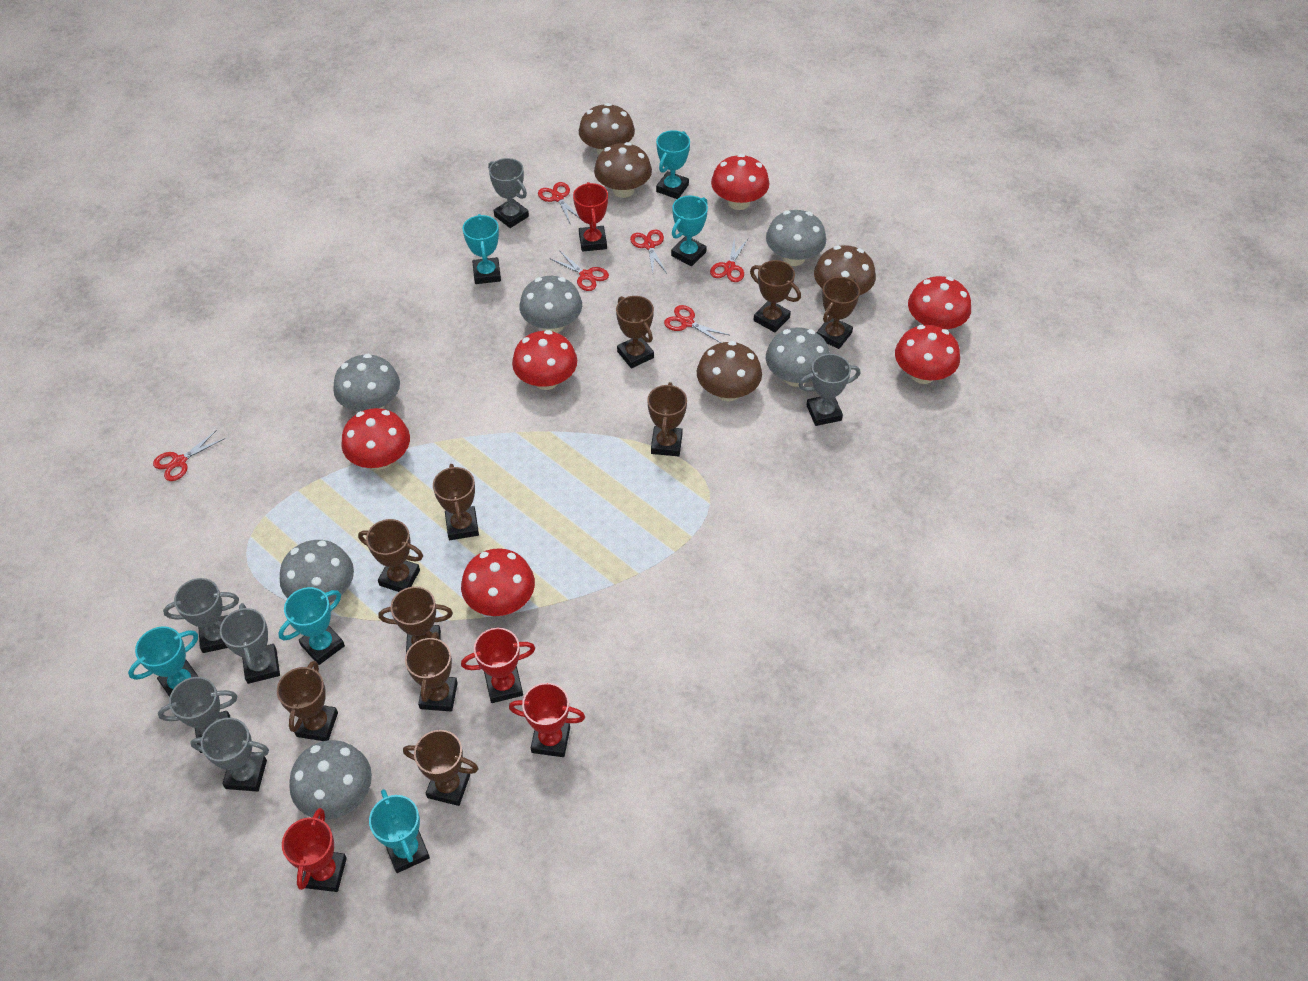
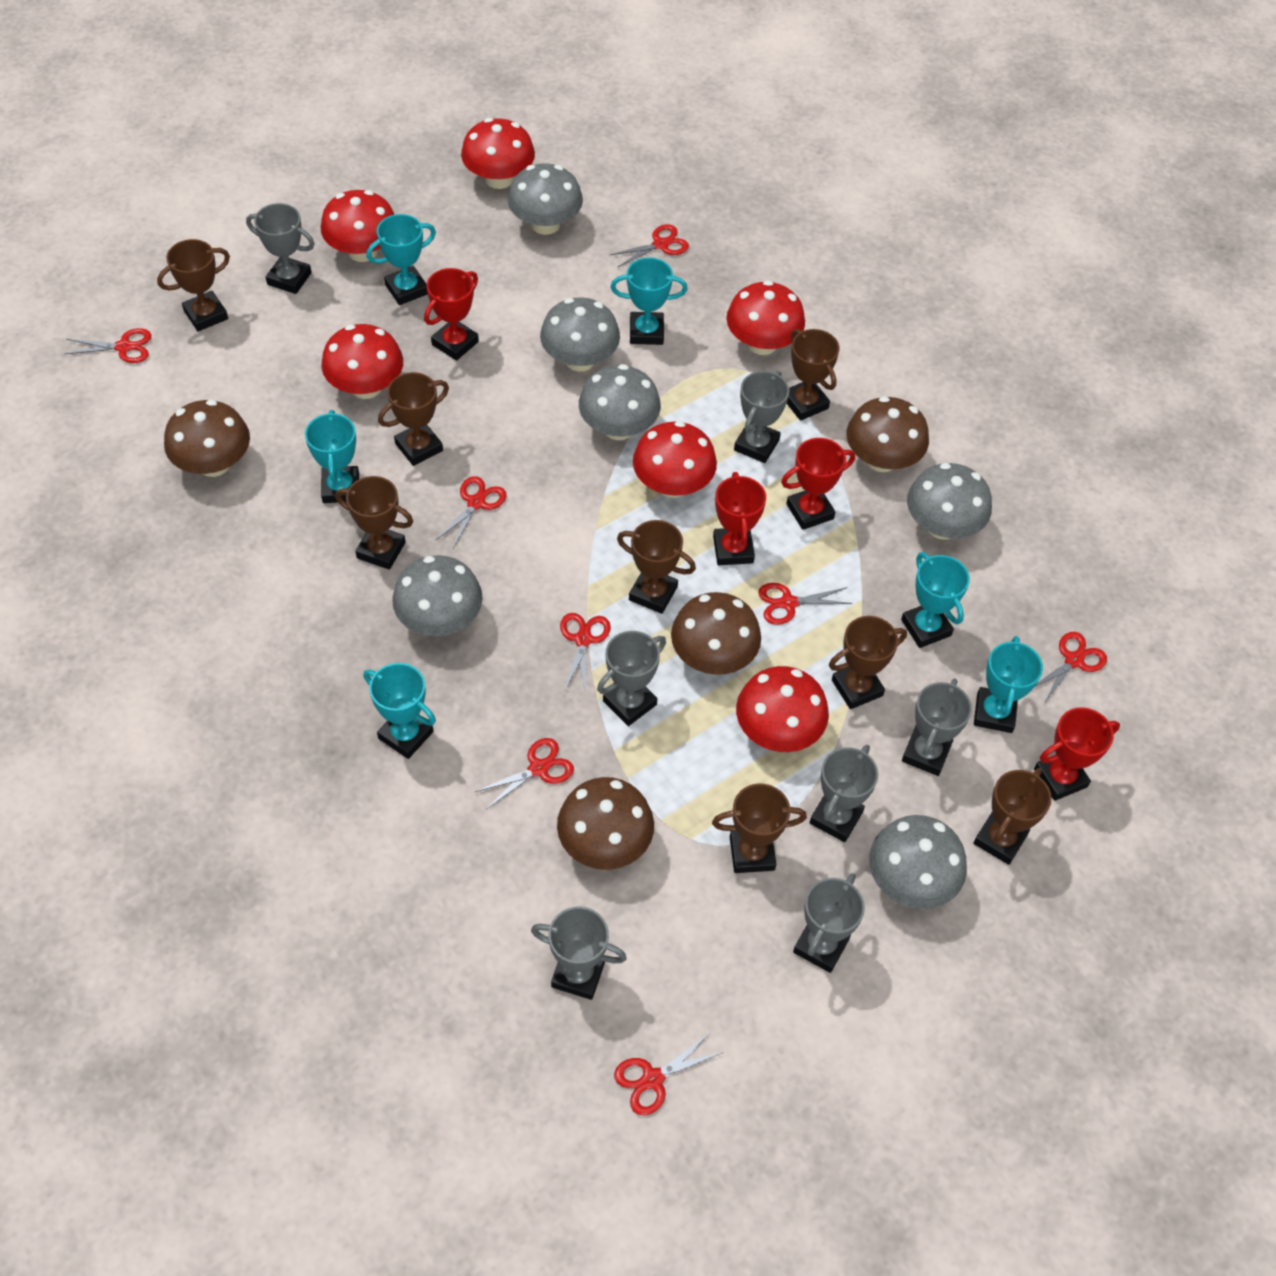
brown trophy: [277,661,338,741] [358,519,423,592] [378,586,453,653] [403,730,479,806] [405,632,458,711] [433,464,479,540] [616,296,654,368] [647,382,687,456] [750,260,801,332] [817,277,860,349] = 10 -> [157,239,230,331] [335,476,413,570] [378,372,449,466] [617,520,696,614] [712,783,807,873] [787,329,840,421] [829,616,907,709] [973,768,1052,865] = 8
grey trophy: [158,677,237,753] [163,578,239,653] [190,718,269,792] [220,603,280,684] [488,158,529,228] [799,354,860,426] = 6 -> [246,203,314,294] [531,907,627,1000] [597,631,666,726] [734,371,789,463] [793,873,865,973] [809,745,878,842] [902,678,972,776] = 7
red scissors: [153,430,225,481] [538,182,580,223] [551,250,609,291] [630,230,667,273] [664,305,729,343] [710,237,748,282] = 6 -> [65,328,151,363] [435,476,507,548] [475,738,574,809] [560,613,611,694] [610,224,689,267] [614,1032,724,1115] [758,583,853,625] [1035,632,1107,702] = 8

